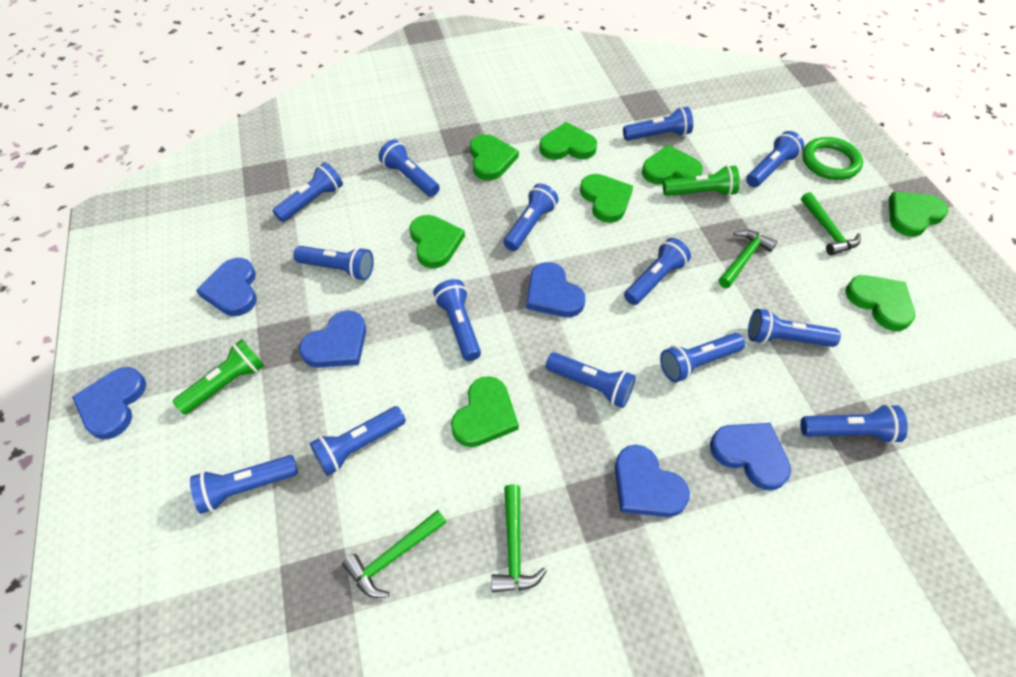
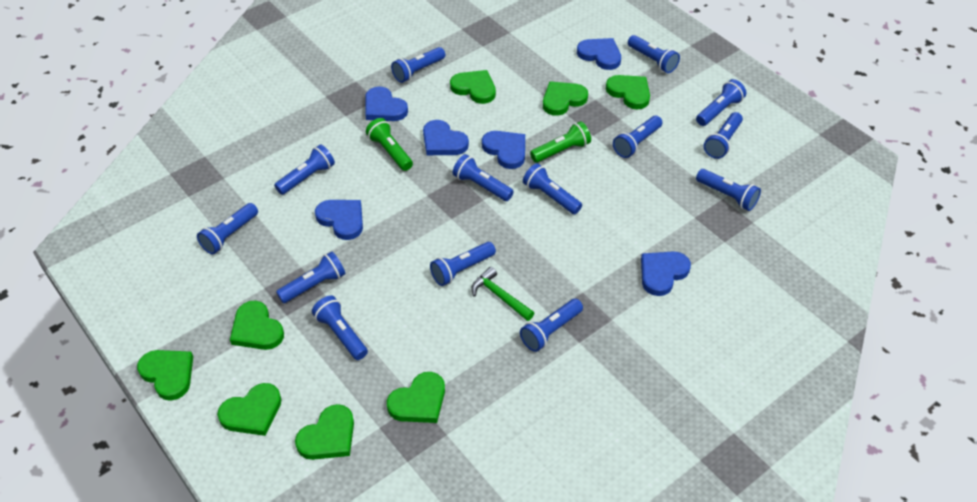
green hammer: [342,510,447,598] [491,484,547,592] [719,230,777,288] [801,192,861,256] = 4 -> [471,267,534,321] = 1
green ring: [802,137,863,180] = 1 -> none = 0

